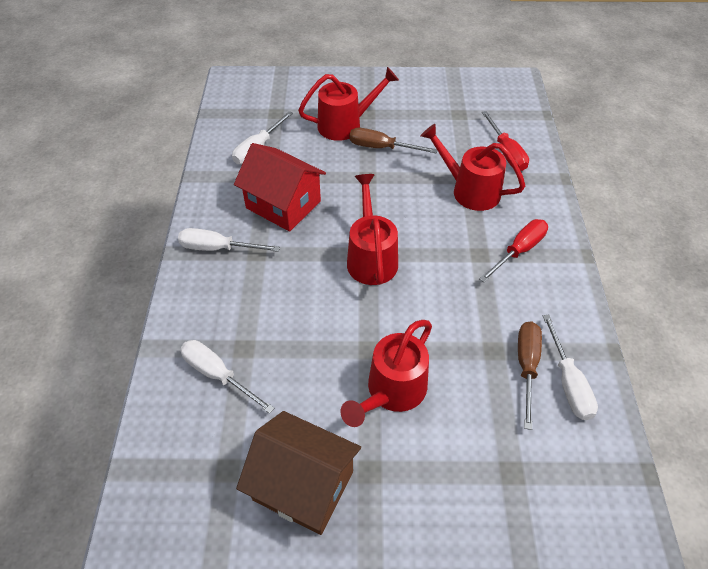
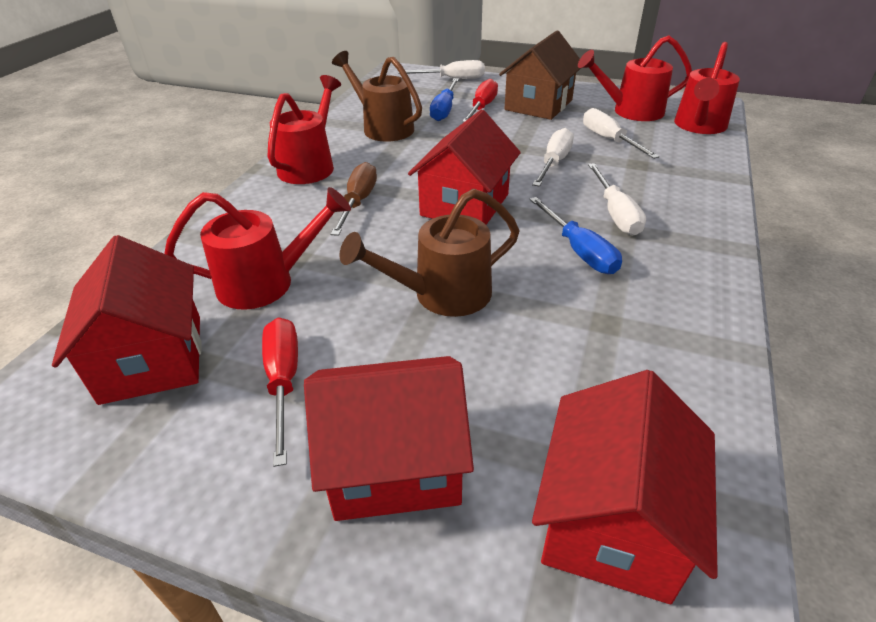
blue screwdriver: none = 0 -> [430,78,459,121] [530,197,622,274] = 2
brown screwdriver: [349,128,437,154] [518,321,542,430] = 2 -> [331,162,377,236] = 1
brown watering can: none = 0 -> [332,51,422,142] [340,189,520,317] = 2
red house: [234,143,326,232] = 1 -> [52,235,202,405] [304,356,474,521] [408,109,521,225] [532,370,718,604] = 4

